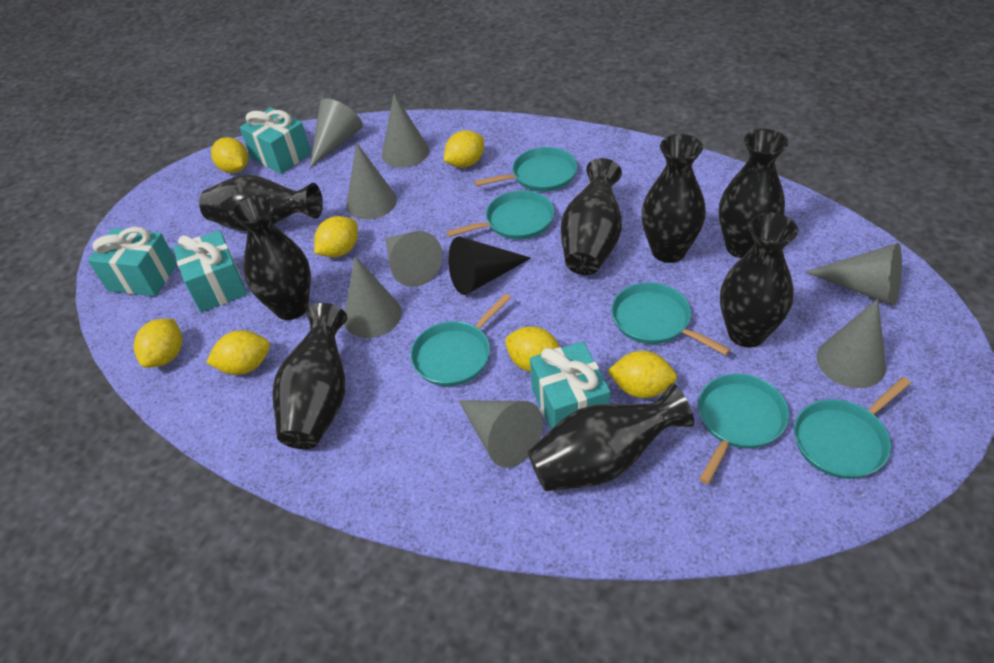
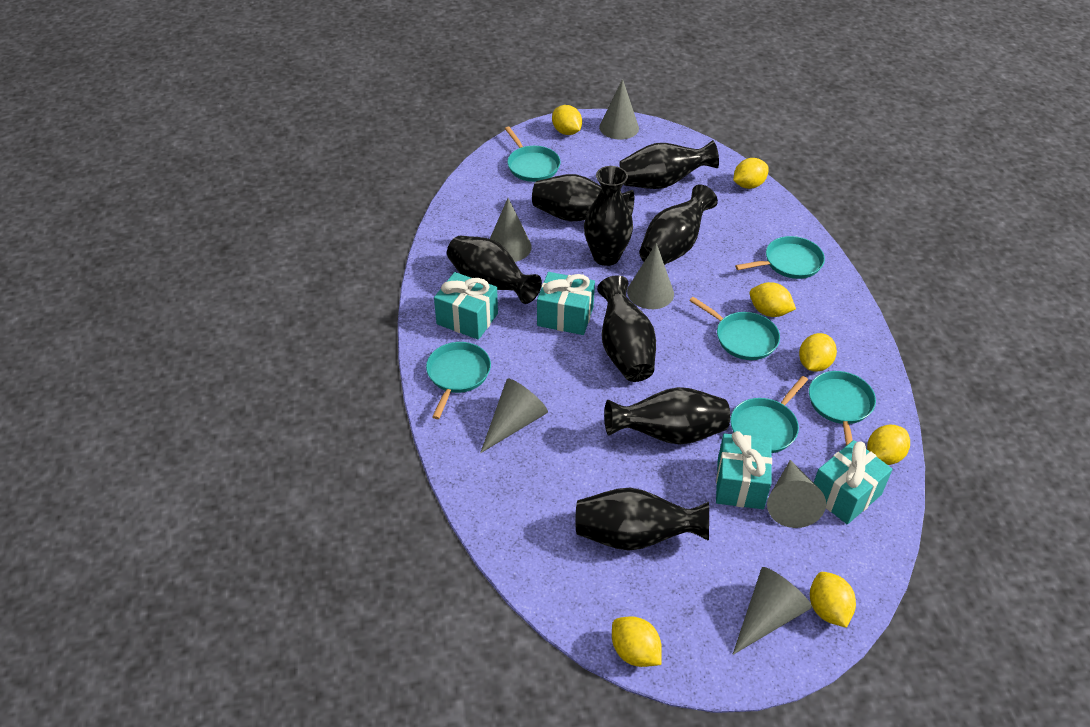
black cone: [448,236,531,295] = 1 -> none = 0
grey cone: [310,98,363,168] [344,256,402,338] [346,143,397,219] [382,94,429,168] [385,231,443,287] [459,400,543,468] [805,243,902,306] [817,299,886,388] = 8 -> [480,379,548,453] [490,198,532,262] [599,79,639,140] [627,243,674,309] [732,567,812,655] [767,460,826,528] = 6

